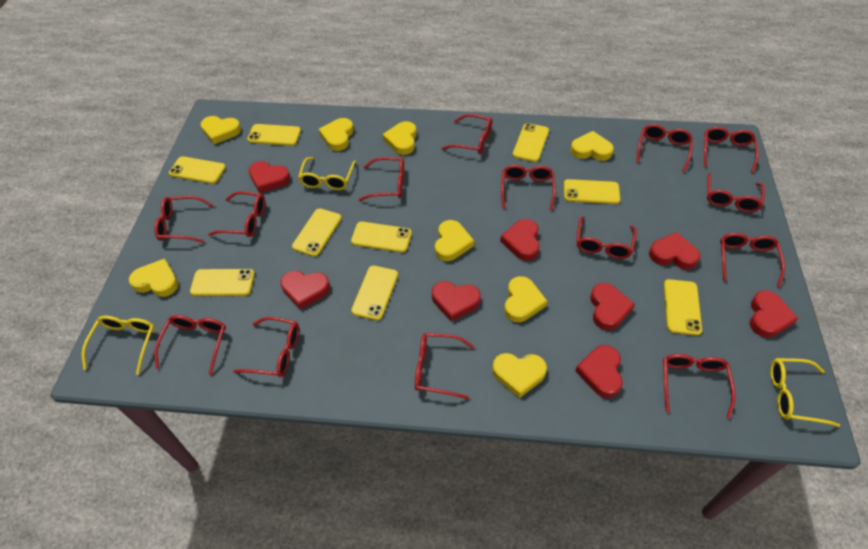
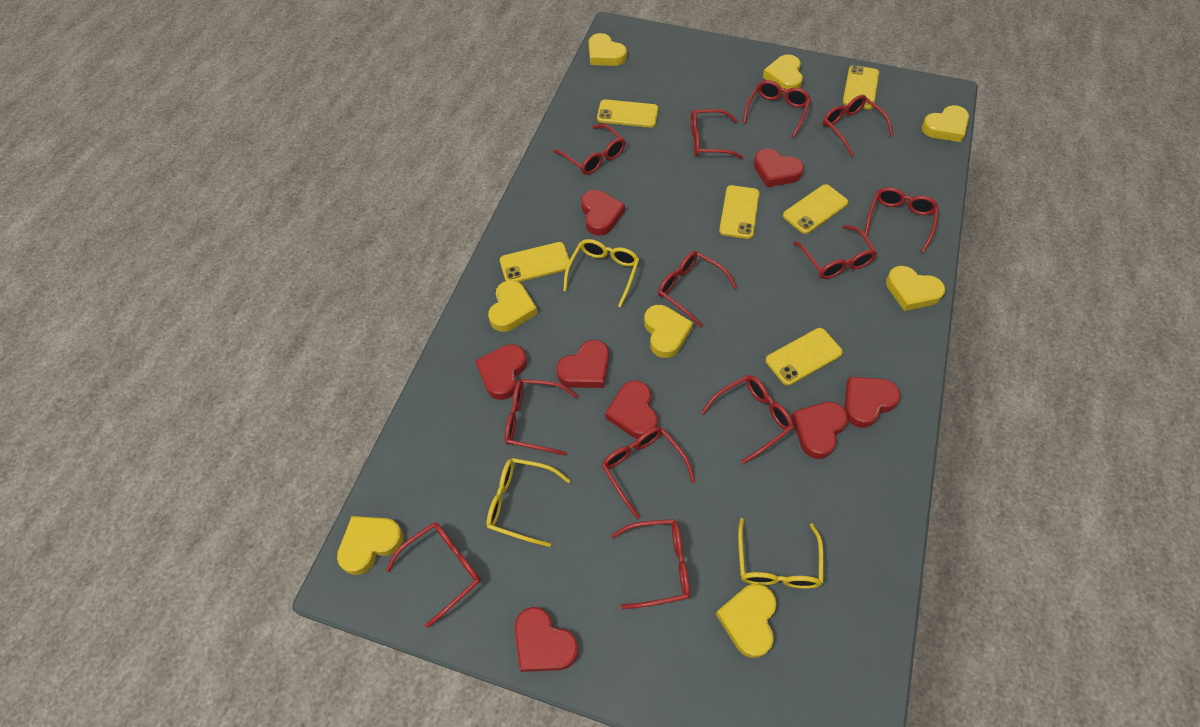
red glasses: [154,196,213,243] [154,315,226,375] [208,191,265,237] [233,317,299,377] [358,157,404,201] [415,333,474,399] [441,114,492,154] [501,165,556,211] [576,216,637,259] [636,124,693,172] [663,354,736,419] [704,127,759,173] [707,173,765,212] [720,233,785,287] = 14 -> [386,522,481,628] [505,379,578,456] [553,124,625,175] [602,427,695,519] [611,519,690,609] [658,251,737,327] [691,109,744,159] [701,375,794,464] [743,80,811,138] [794,225,877,279] [823,95,893,156] [865,187,939,253] = 12
yellow phone: [169,156,226,184] [190,269,255,296] [247,124,301,146] [292,208,342,257] [351,222,412,253] [351,266,398,320] [513,123,549,162] [564,179,620,204] [664,279,702,336] = 9 -> [500,242,571,282] [597,99,658,128] [719,185,760,239] [765,328,843,386] [783,184,848,234] [843,65,879,109] = 6

